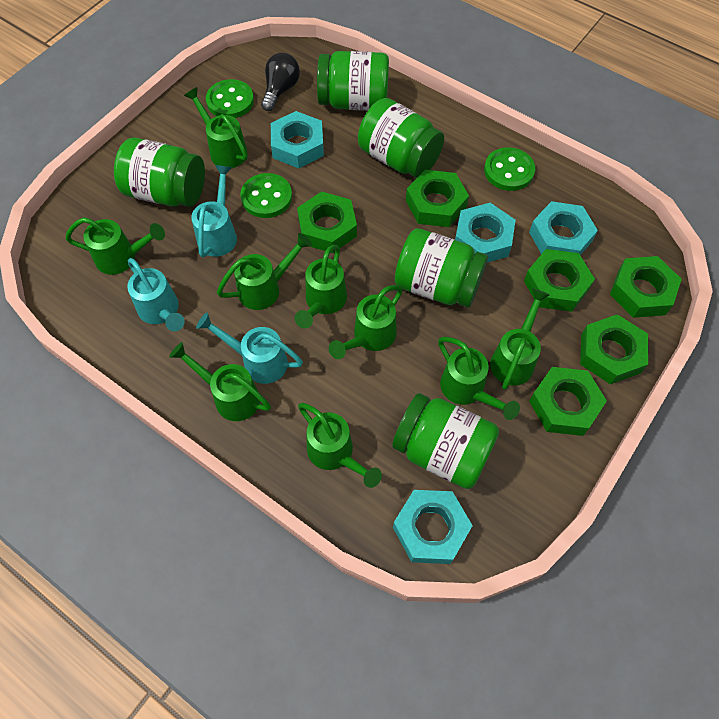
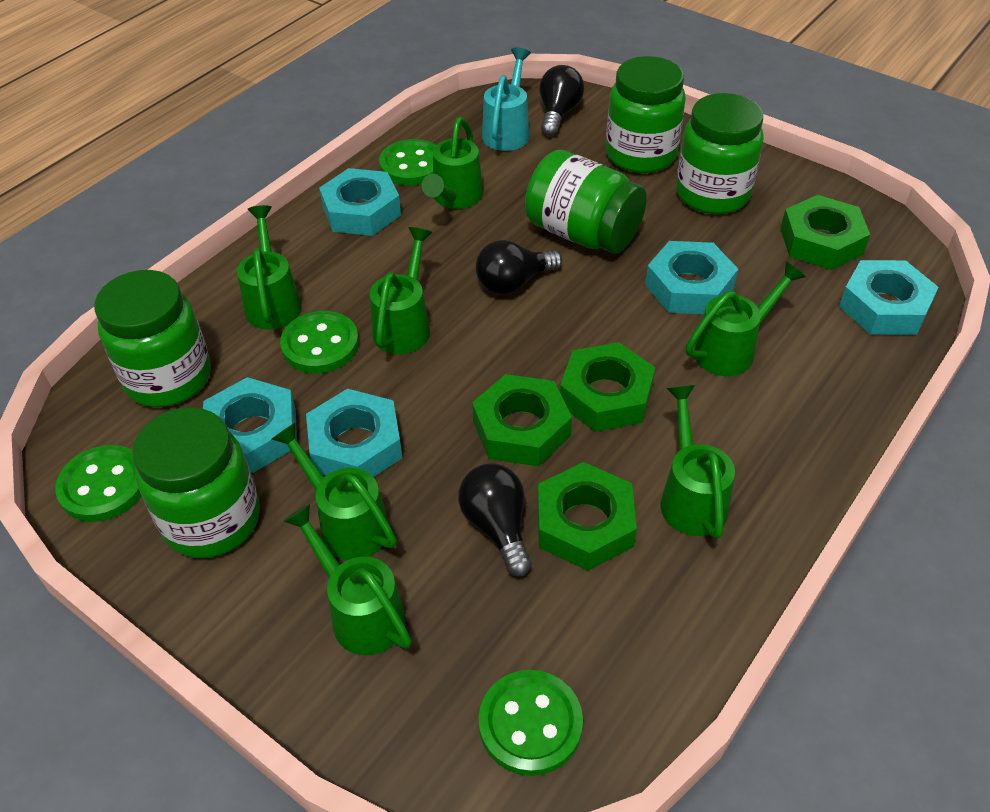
black light bulb: [261,53,300,111] = 1 -> [458,463,532,577] [475,240,562,295] [539,65,584,136] = 3
green button: [206,79,254,118] [240,173,292,218] [484,147,535,191] = 3 -> [55,445,142,522] [280,311,359,373] [379,139,436,185] [479,670,583,776] = 4
green nut: [297,192,357,253] [406,170,469,227] [524,249,595,312] [529,367,607,436] [580,314,648,384] [610,256,682,318] = 6 -> [472,374,572,466] [538,462,637,571] [560,342,655,432] [781,195,870,270] = 4
green watering can: [65,217,165,275] [169,342,271,421] [184,87,248,168] [217,233,312,310] [295,245,347,328] [298,403,382,488] [329,285,403,359] [438,337,520,420] [490,288,550,390] = 9 -> [237,205,302,330] [272,423,397,560] [283,504,412,655] [370,227,432,354] [422,117,483,209] [660,385,735,539] [686,261,806,376] = 7
turquoise nut: [271,111,324,168] [393,490,473,564] [455,203,516,262] [529,201,598,255] = 4 -> [203,377,297,473] [306,389,402,477] [319,168,401,236] [645,241,738,314] [839,260,939,335] = 5
turquoise watering can: [127,258,185,331] [191,165,237,257] [196,313,303,384] = 3 -> [482,47,531,151] = 1

